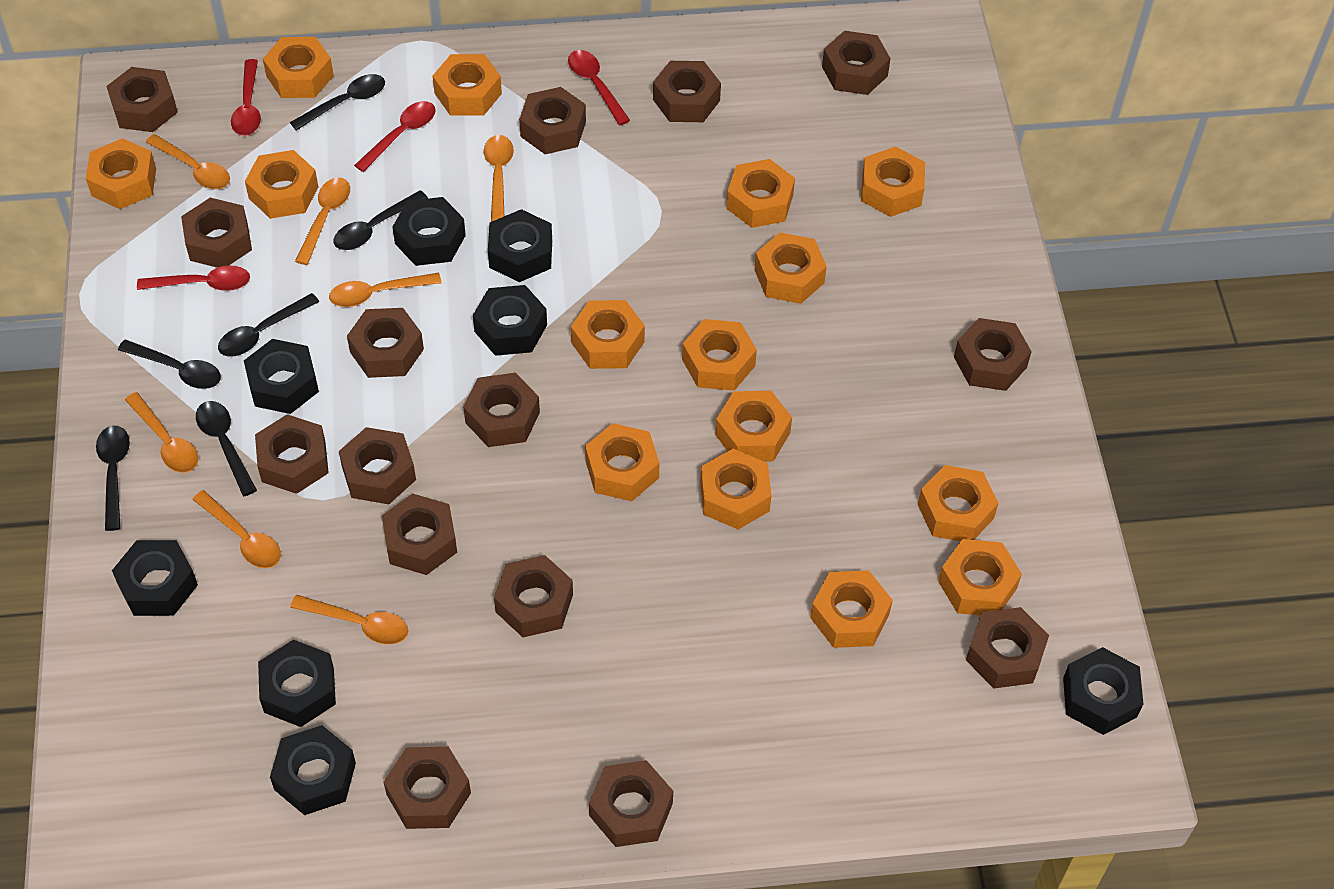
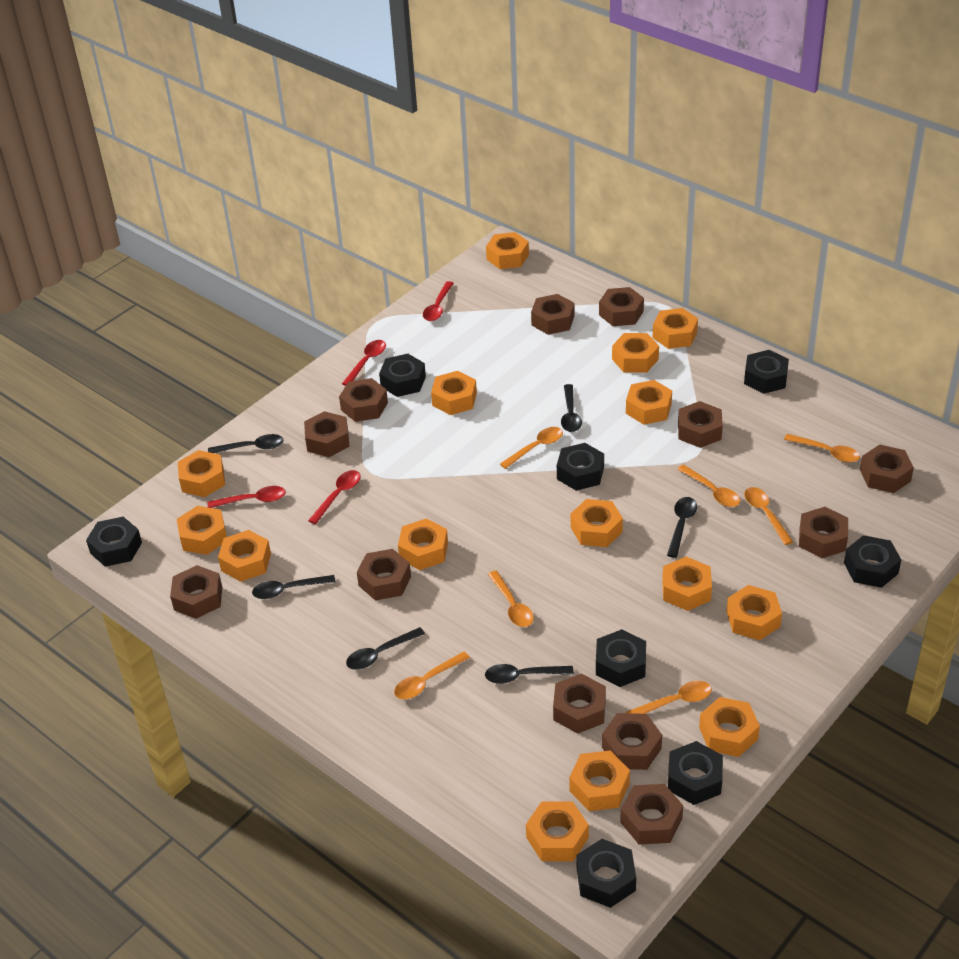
brown nut: [106,67,178,132] [181,198,252,268] [255,414,329,494] [339,427,416,504] [347,308,424,378] [382,494,457,575] [384,747,471,829] [463,373,540,447] [494,555,573,637] [519,87,586,154] [589,760,673,847] [653,61,721,122] [822,31,891,95] [954,318,1032,391] [966,607,1049,688] = 15 -> [170,565,222,619] [304,411,349,457] [339,378,388,422] [357,549,411,601] [531,294,574,335] [553,673,606,734] [599,287,644,326] [602,713,662,770] [620,784,683,845] [678,401,723,448] [799,507,848,558] [860,445,914,493] = 12

